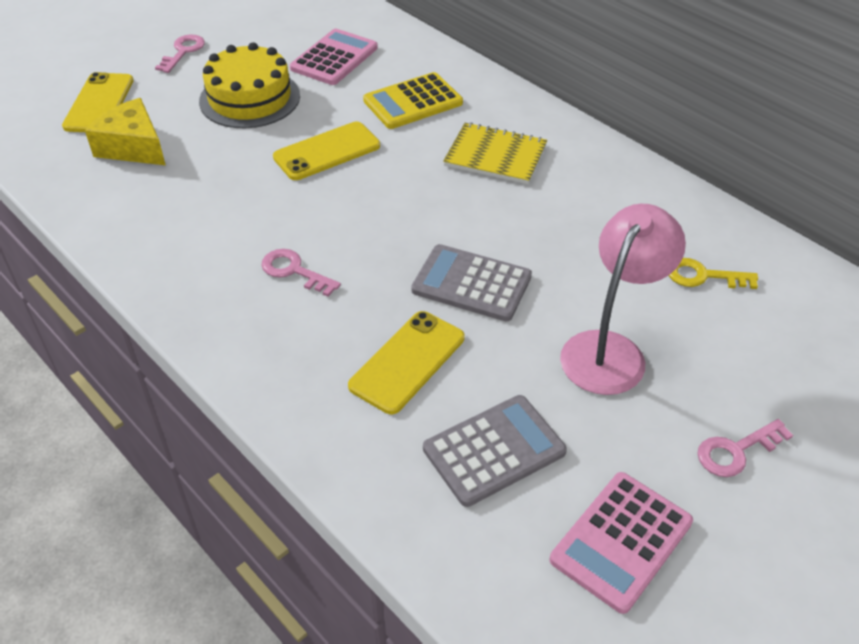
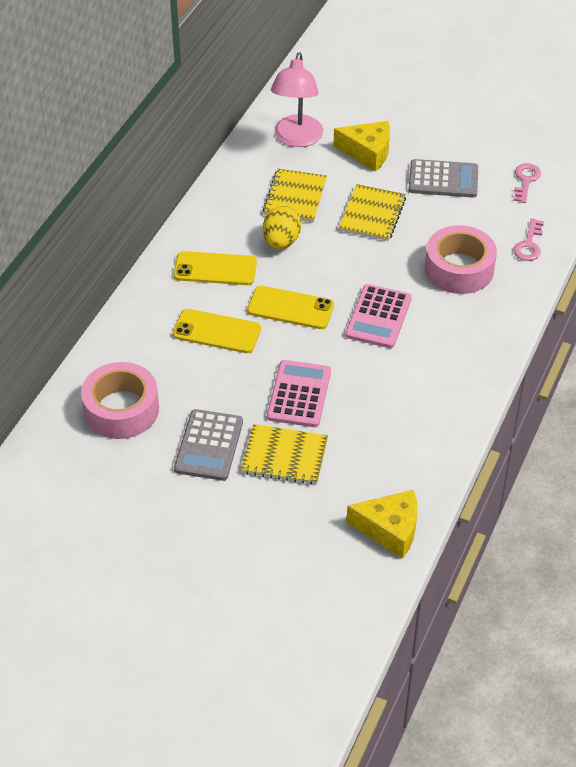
pink key: [155,34,205,73] [261,249,341,297] [697,419,793,477] = 3 -> [513,163,541,203] [513,218,544,261] = 2
pink tape: none = 0 -> [81,362,159,439] [425,225,497,294] = 2
yellow cake: [199,42,300,128] = 1 -> none = 0
yellow calculator: [363,72,463,129] = 1 -> none = 0
yellow cheese: [85,98,165,165] = 1 -> [333,121,390,172] [346,490,418,559] = 2
yellow egg: none = 0 -> [263,206,301,249] = 1
yellow key: [669,258,758,289] = 1 -> none = 0
yellow notebook: [443,122,547,184] = 1 -> [241,424,328,485] [263,169,327,222] [339,184,406,241] = 3

